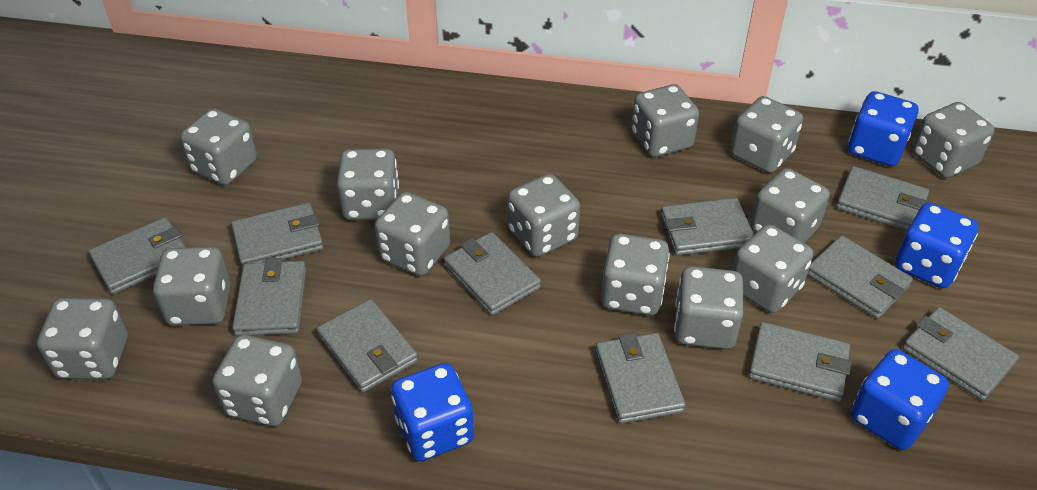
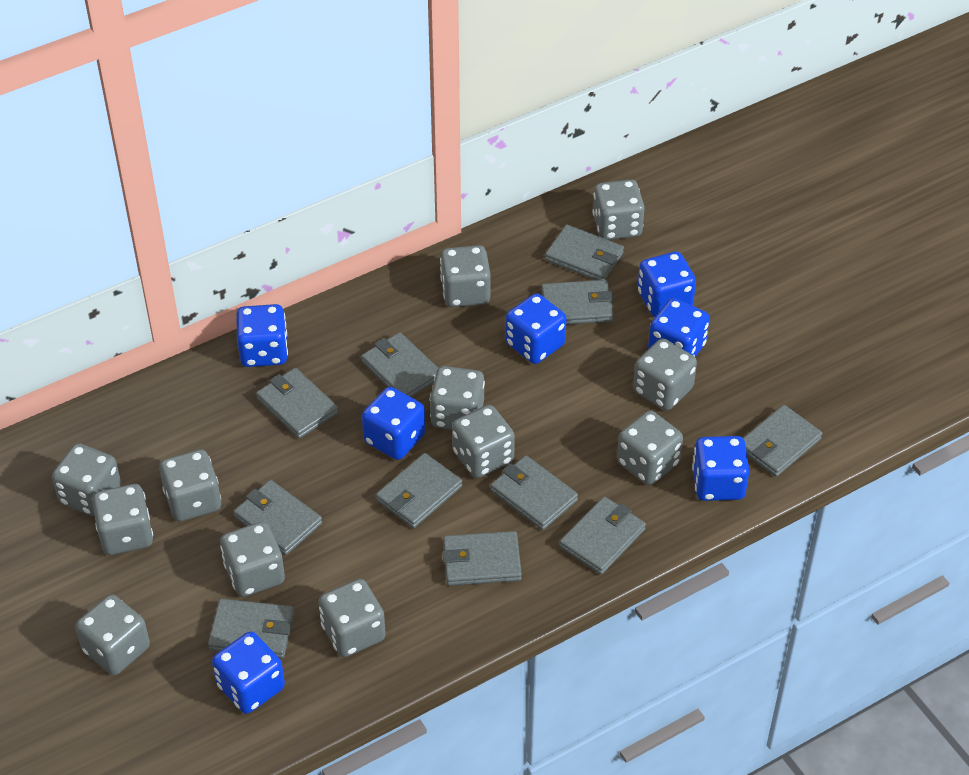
blue dice: [391,363,474,461] [848,91,918,166] [851,349,949,450] [895,202,978,288] = 4 -> [212,632,285,714] [236,304,288,367] [362,387,426,460] [505,293,567,364] [638,251,696,317] [648,298,710,357] [692,436,750,501] = 7
grey dice: [37,298,128,379] [153,247,231,326] [180,108,257,185] [212,335,302,426] [337,149,399,220] [375,192,450,276] [508,174,580,257] [601,233,670,316] [631,84,699,157] [674,266,744,349] [731,96,803,173] [732,224,813,313] [750,168,830,243] [912,102,995,178] = 14 -> [52,443,121,516] [75,594,150,675] [92,484,153,555] [159,449,221,521] [220,522,285,597] [318,579,386,657] [430,366,485,430] [440,245,491,307] [452,405,515,478] [593,179,645,240] [617,411,683,485] [633,338,697,410] = 12

